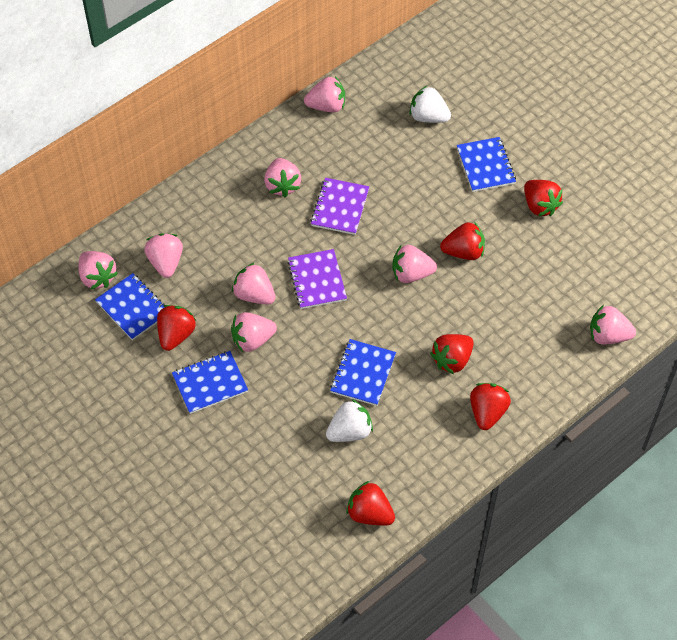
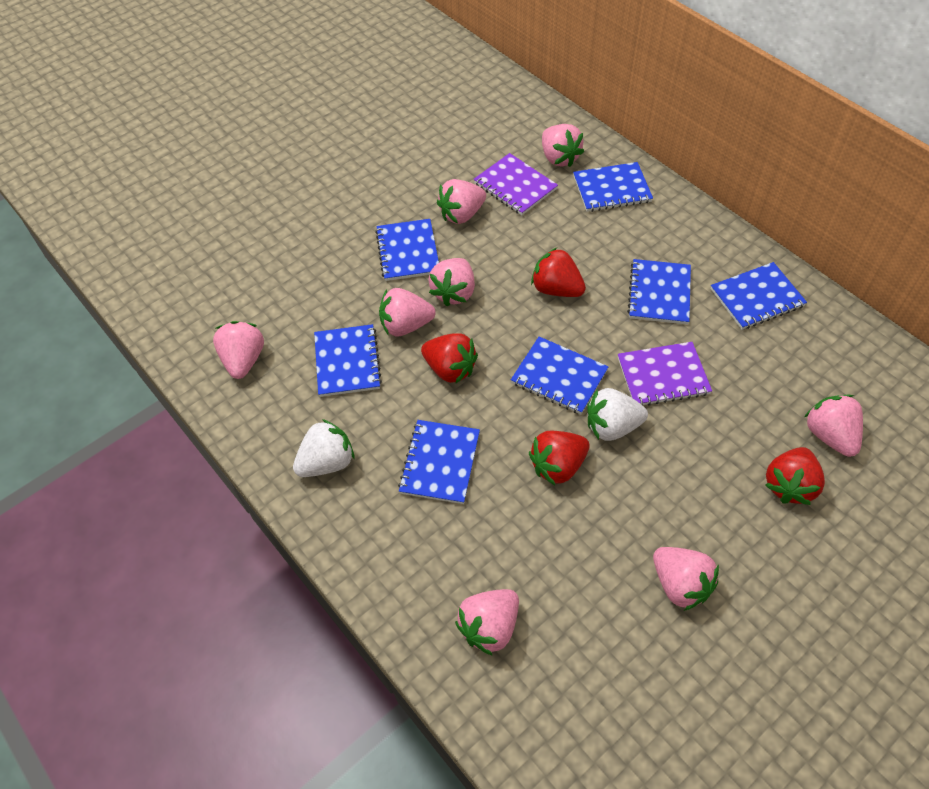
blue notebook: [95,273,165,340] [172,351,248,414] [330,339,396,406] [457,137,516,192] = 4 -> [314,324,382,397] [375,219,439,281] [398,420,480,504] [511,337,608,414] [573,162,653,212] [627,259,691,325] [711,262,807,330] = 7
red strawberry: [157,305,196,351] [346,481,395,526] [430,334,474,374] [440,222,485,260] [470,383,511,430] [524,180,563,216] = 6 -> [421,333,478,384] [529,431,589,485] [531,248,586,297] [765,447,825,505] = 4

